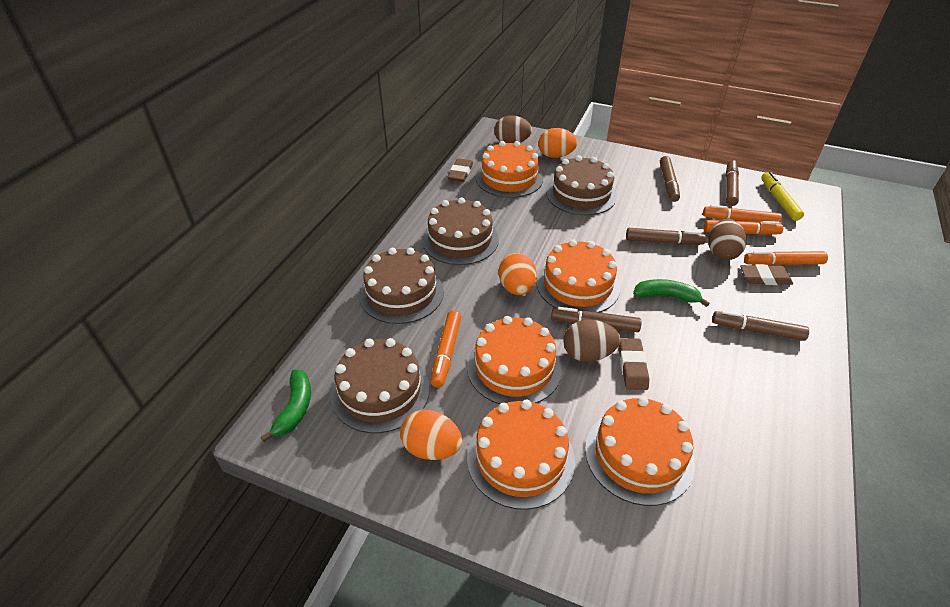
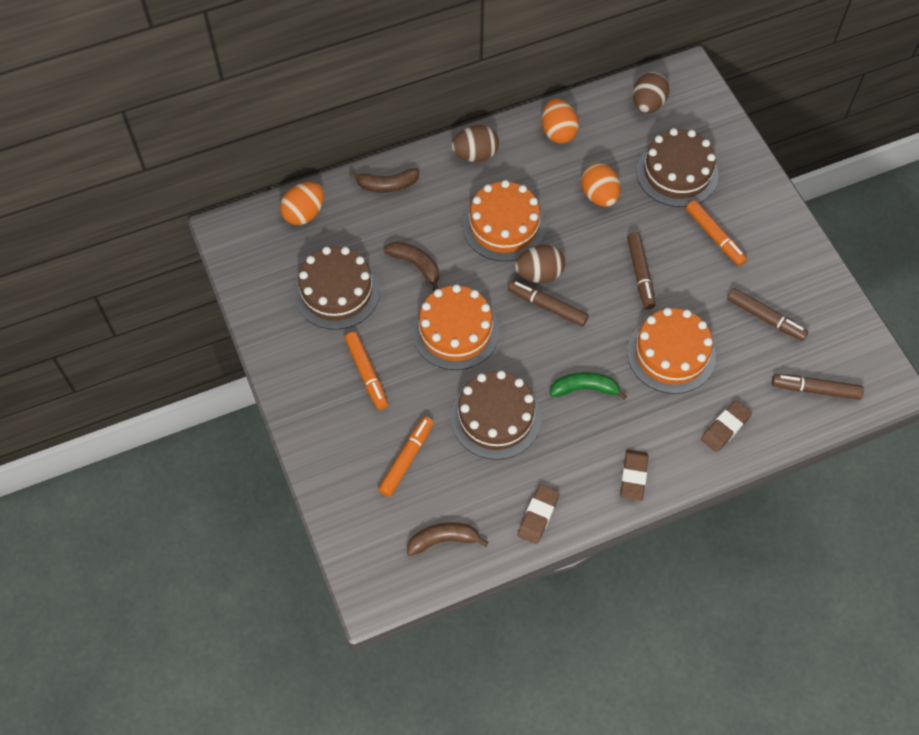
brown banana: none = 0 -> [349,168,419,193] [384,241,439,291] [407,522,488,556] = 3
brown cake: [331,338,430,433] [359,248,444,324] [422,197,499,265] [546,155,617,215] = 4 -> [294,247,380,330] [451,371,541,460] [637,128,718,207] = 3
brown marker: [551,307,642,332] [626,228,706,245] [660,156,680,202] [712,311,809,341] [726,160,739,206] = 5 -> [508,280,589,327] [627,232,656,309] [727,288,809,341] [772,374,864,400] = 4
green banana: [260,369,311,442] [633,279,710,307] = 2 -> [550,372,627,400] = 1
orange cake: [467,316,562,404] [467,400,575,510] [476,141,543,198] [537,239,620,313] [585,396,695,506] = 5 -> [412,284,499,370] [463,180,546,262] [627,308,716,394] = 3
orange marker: [431,311,461,388] [703,205,782,223] [704,220,783,235] [744,251,828,266] = 4 -> [345,332,388,410] [378,416,434,497] [686,200,747,266] = 3
yellow marker: [761,172,804,221] = 1 -> none = 0

